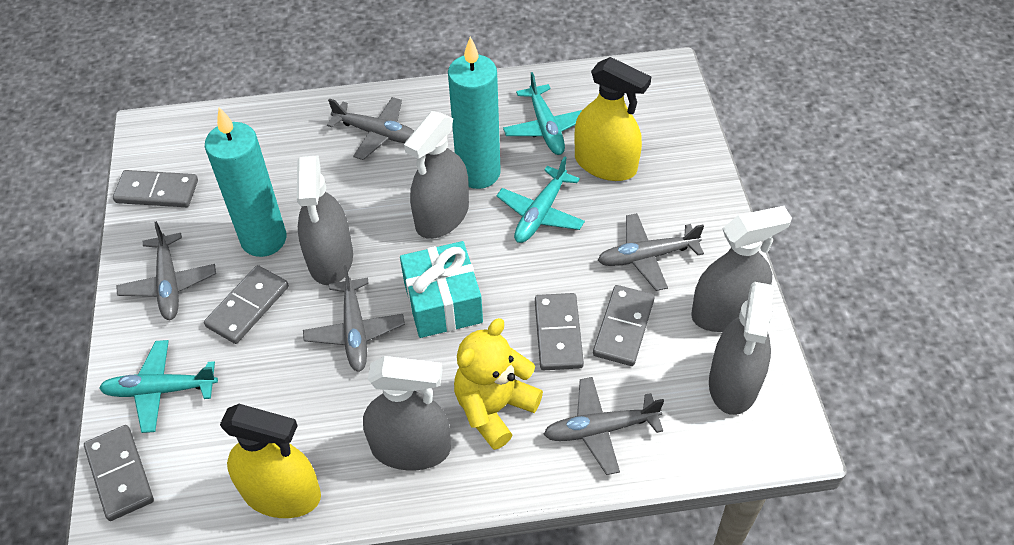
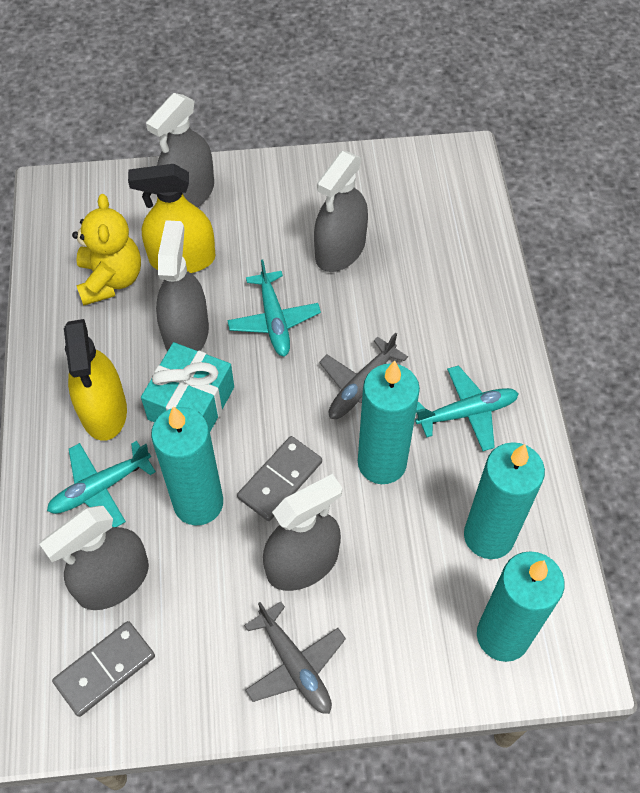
grey domino: [84,425,154,521] [113,170,198,207] [204,265,289,344] [535,293,584,370] [593,285,655,366] = 5 -> [52,621,155,717] [237,436,322,521] = 2
grey plane: [116,221,216,320] [303,265,405,372] [327,97,415,160] [543,377,664,475] [598,213,704,291] = 5 -> [244,602,346,714] [319,333,408,419] = 2
turquoise candle: [205,107,287,257] [448,37,501,189] = 2 -> [151,406,223,525] [358,361,420,484] [464,442,545,559] [477,551,565,662] = 4

